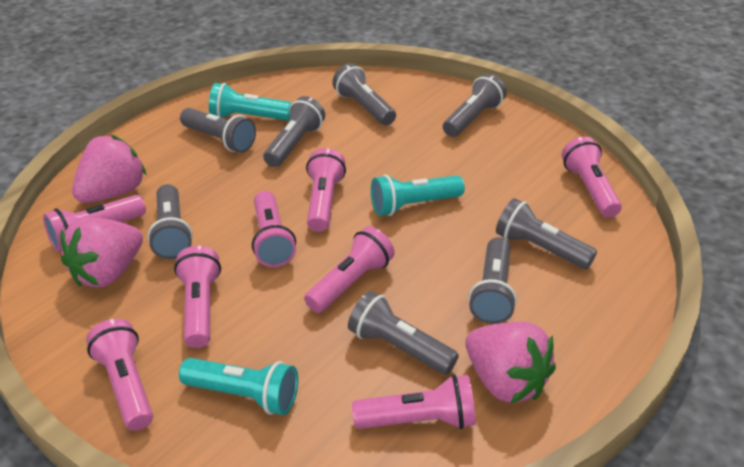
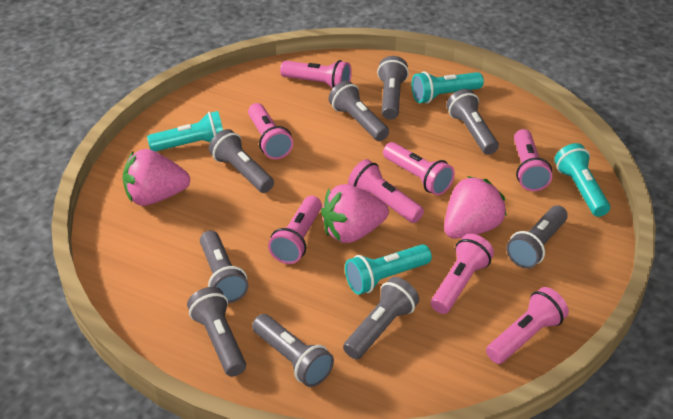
grey flashlight: [147,184,193,259] [180,108,256,153] [263,96,325,167] [332,63,396,125] [348,291,459,375] [443,74,507,137] [469,237,517,324] [496,198,597,269] = 8 -> [187,287,246,377] [200,231,248,303] [209,129,274,193] [252,314,334,387] [328,81,389,141] [343,277,419,359] [377,56,409,120] [446,89,499,155] [506,205,568,269] = 9
turquoise flashlight: [179,358,298,415] [209,83,292,120] [371,175,465,216] = 3 -> [147,111,223,152] [345,244,432,295] [412,71,484,104] [554,143,610,217] = 4

